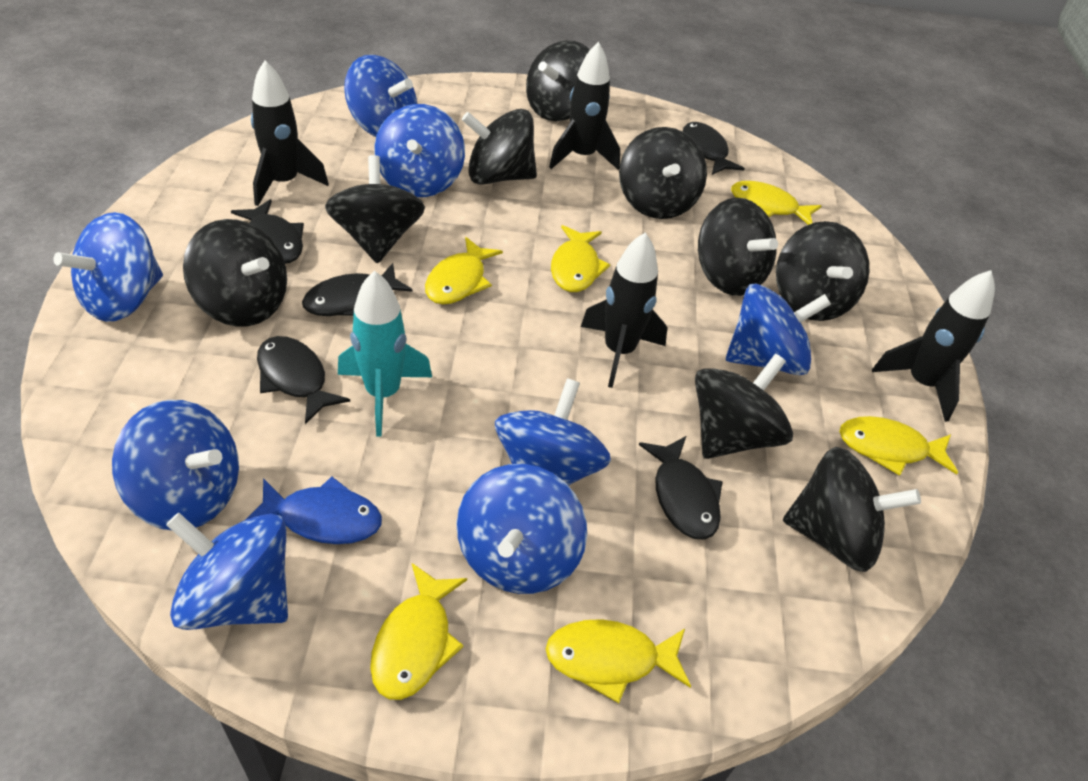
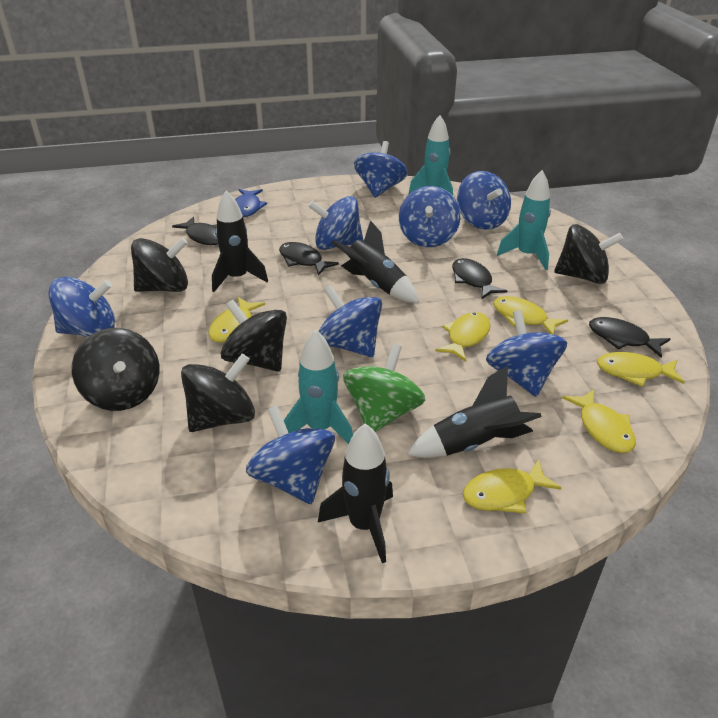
black fish: [231,199,304,264] [257,336,350,424] [302,263,413,316] [639,436,723,540] [683,122,745,175] = 5 -> [172,217,218,245] [279,242,339,276] [452,258,507,300] [589,317,670,358] = 4
black spinning top: [183,219,287,327] [325,155,425,263] [462,109,537,184] [526,40,590,121] [619,127,707,219] [695,354,793,459] [698,198,778,296] [776,221,869,321] [783,447,921,572] = 9 -> [72,328,160,411] [131,237,188,292] [181,354,255,432] [221,300,287,372] [554,224,623,284] = 5
green spinning top: none = 0 -> [343,344,425,432] = 1
turquoise rocket: [338,271,432,437] = 1 -> [284,329,353,444] [409,115,453,196] [497,170,551,270] = 3

